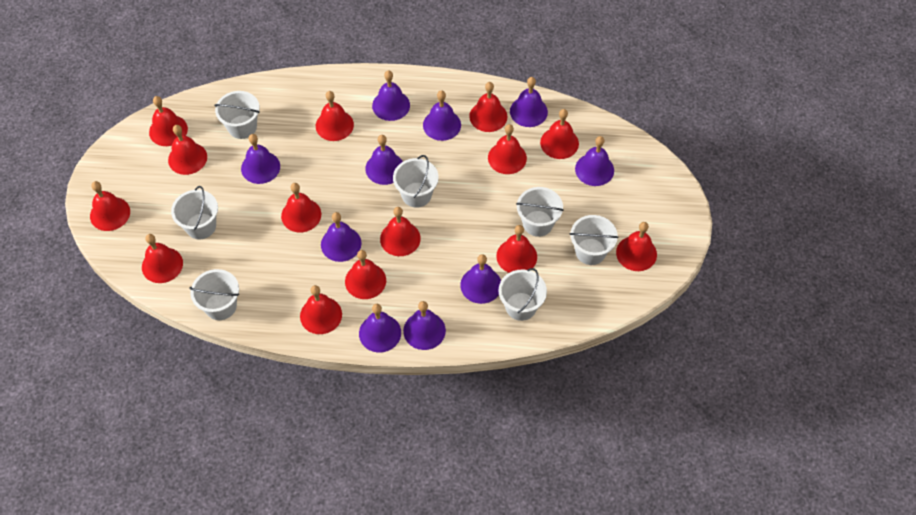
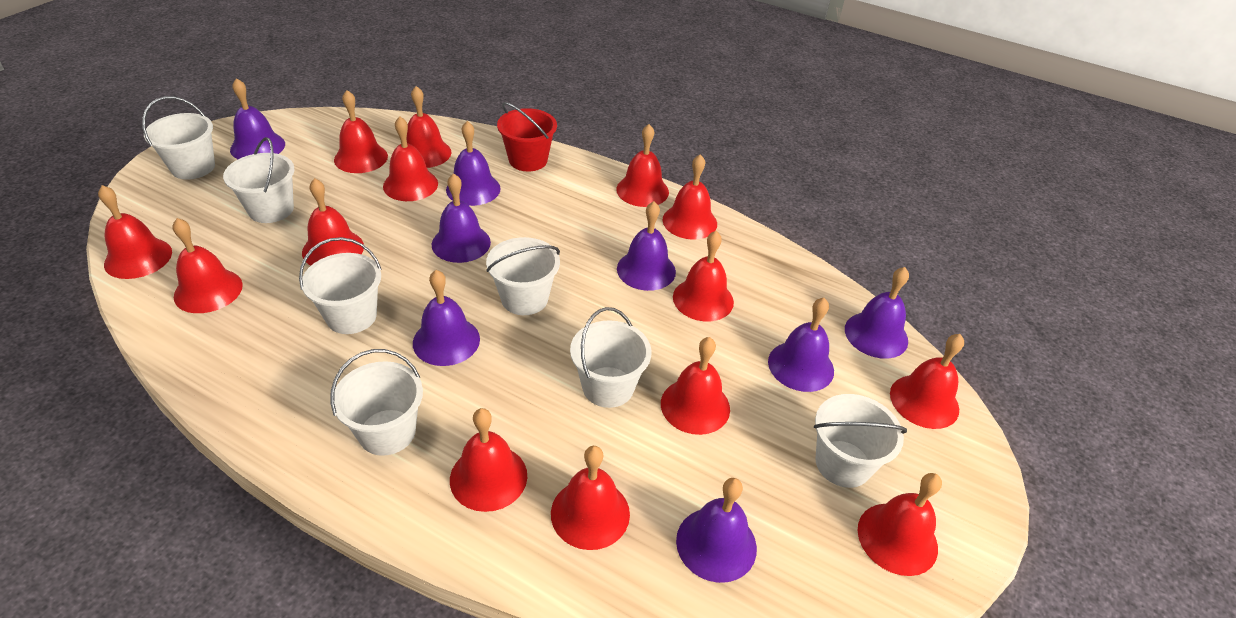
purple bell: [241,134,280,184] [321,212,362,262] [359,304,401,353] [365,135,403,185] [372,71,410,121] [403,301,446,350] [423,90,461,141] [460,254,501,304] [510,77,548,127] [575,136,614,186] = 10 -> [230,78,285,159] [413,270,480,366] [432,173,491,263] [446,121,501,206] [617,201,676,291] [676,478,757,583] [768,298,834,392] [845,267,909,359] = 8
red bucket: none = 0 -> [497,102,557,171] = 1

